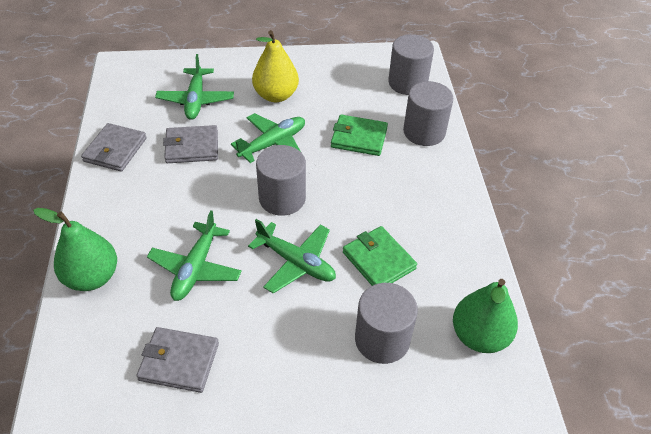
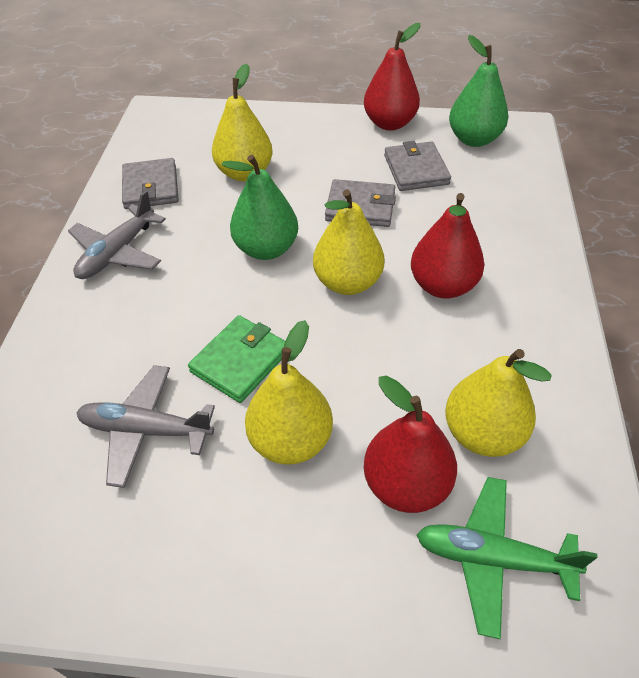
green plane: [147,211,242,301] [155,54,234,120] [231,113,305,163] [248,219,336,293] = 4 -> [416,477,597,639] = 1
green wallet: [331,114,388,156] [343,226,417,286] = 2 -> [188,315,285,403] = 1
grey cylinder: [256,145,306,216] [355,283,418,364] [388,34,434,95] [403,81,453,146] = 4 -> none = 0
grey plane: none = 0 -> [68,190,166,279] [76,365,215,488] = 2
red pear: none = 0 -> [364,23,421,130] [364,376,457,513] [411,193,484,299] = 3
yellow pear: [252,30,299,102] = 1 -> [212,64,273,182] [245,320,333,465] [313,189,384,295] [445,349,551,457] = 4

